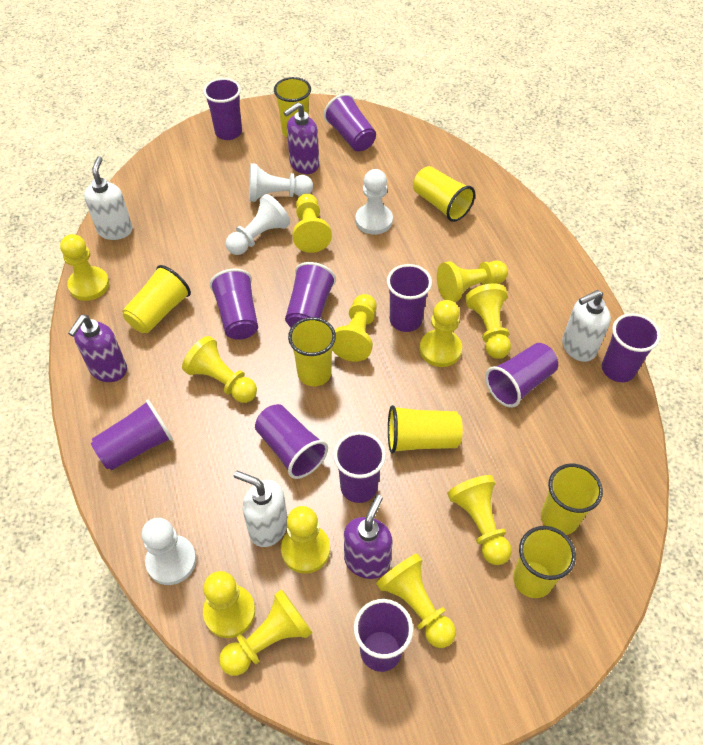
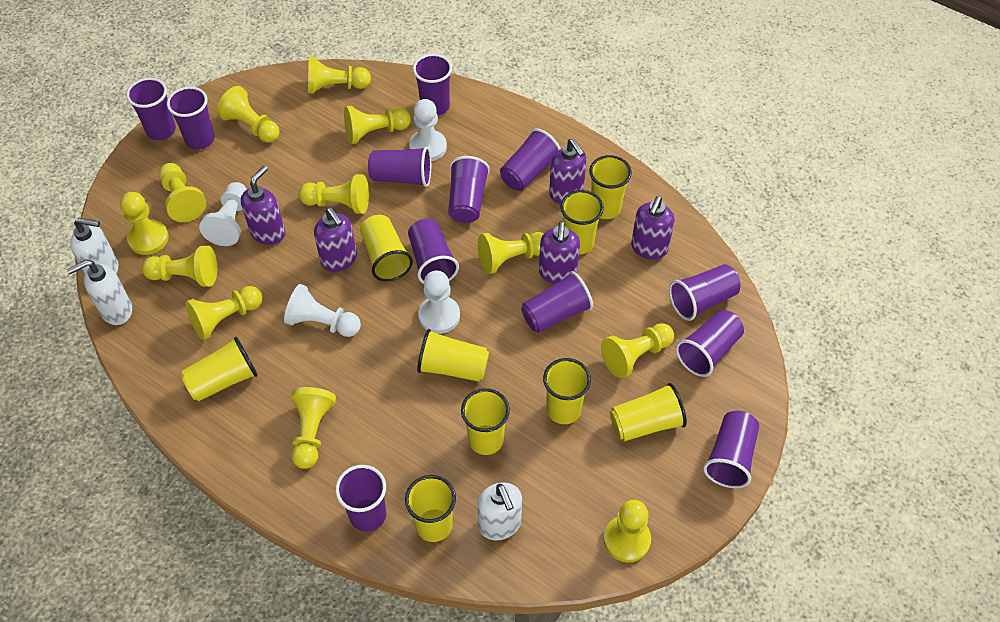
purple cup: [91,399,173,470] [203,78,242,140] [210,268,258,340] [255,404,328,479] [285,262,336,327] [324,93,376,151] [333,432,386,503] [354,599,413,672] [387,264,432,332] [485,343,558,408] [602,313,661,382] = 11 -> [126,78,176,140] [167,87,215,149] [335,465,386,532] [368,147,431,187] [408,219,459,284] [413,54,452,116] [448,156,490,223] [500,128,561,191] [521,271,593,333] [669,264,741,321] [676,310,744,377] [703,411,759,488] = 12
purple soap dispenser: [68,315,127,382] [283,102,319,174] [344,495,393,579] = 3 -> [241,166,285,245] [314,208,357,272] [539,221,580,284] [549,139,587,204] [631,196,675,260] = 5
yellow cup: [122,265,191,333] [274,77,311,138] [288,317,336,386] [388,405,463,454] [413,166,475,222] [513,526,576,598] [541,464,603,535] = 7 -> [181,337,258,401] [360,215,413,281] [405,475,456,542] [417,329,489,382] [461,388,510,455] [543,358,591,424] [560,190,604,254] [589,155,632,219] [610,383,687,442] = 9

